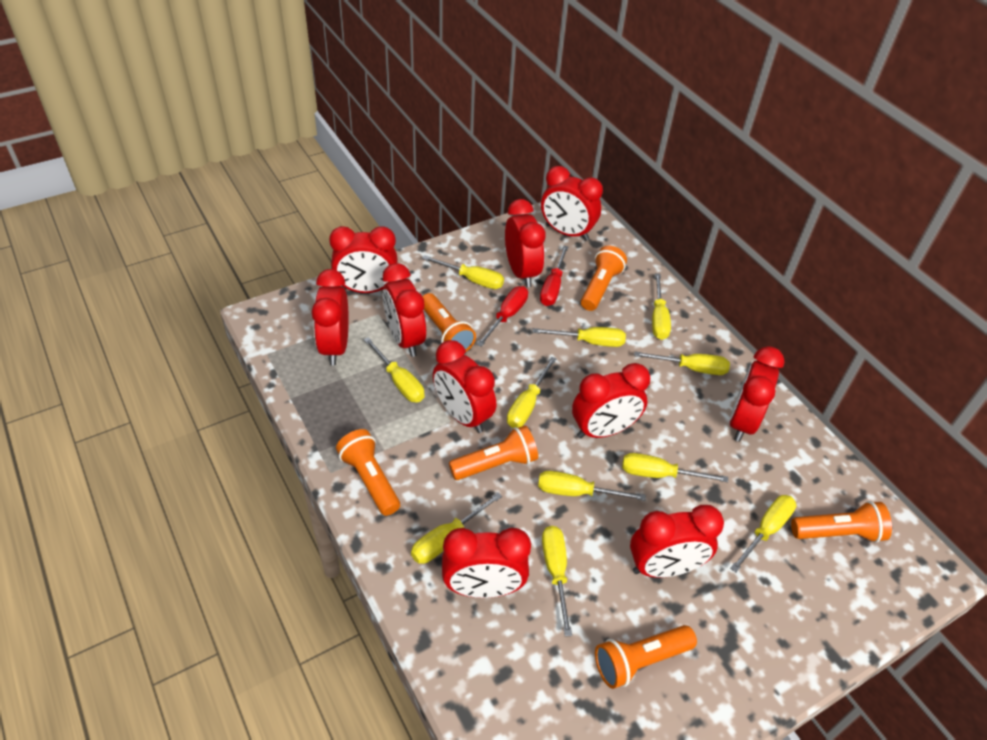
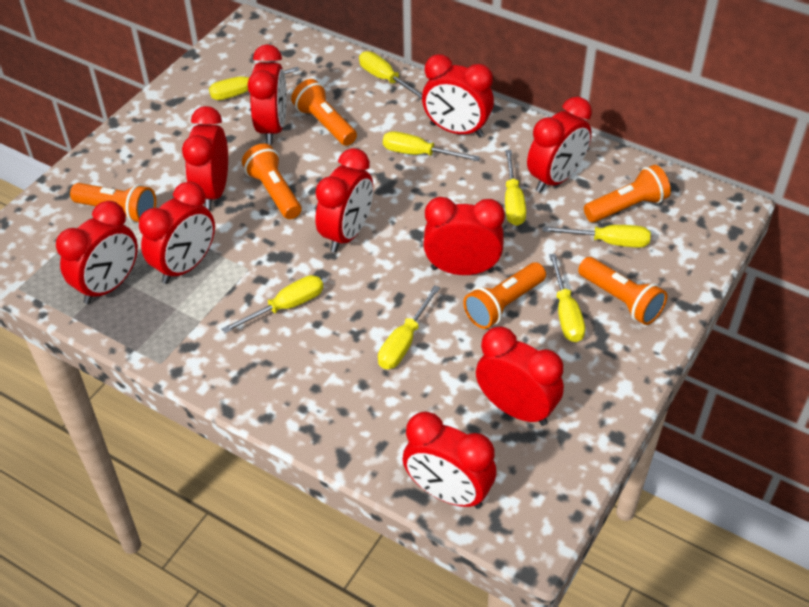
red screwdriver: [477,286,528,347] [540,246,568,306] = 2 -> none = 0
yellow screwdriver: [364,337,424,402] [411,492,502,564] [422,255,504,289] [507,356,557,428] [533,327,626,347] [538,471,646,501] [542,526,572,637] [622,453,728,482] [634,352,730,375] [652,273,671,340] [730,495,796,573] = 11 -> [209,67,299,100] [222,275,323,333] [359,51,422,99] [378,285,440,369] [383,131,480,161] [505,150,526,226] [543,225,651,248] [549,254,585,342] = 8

